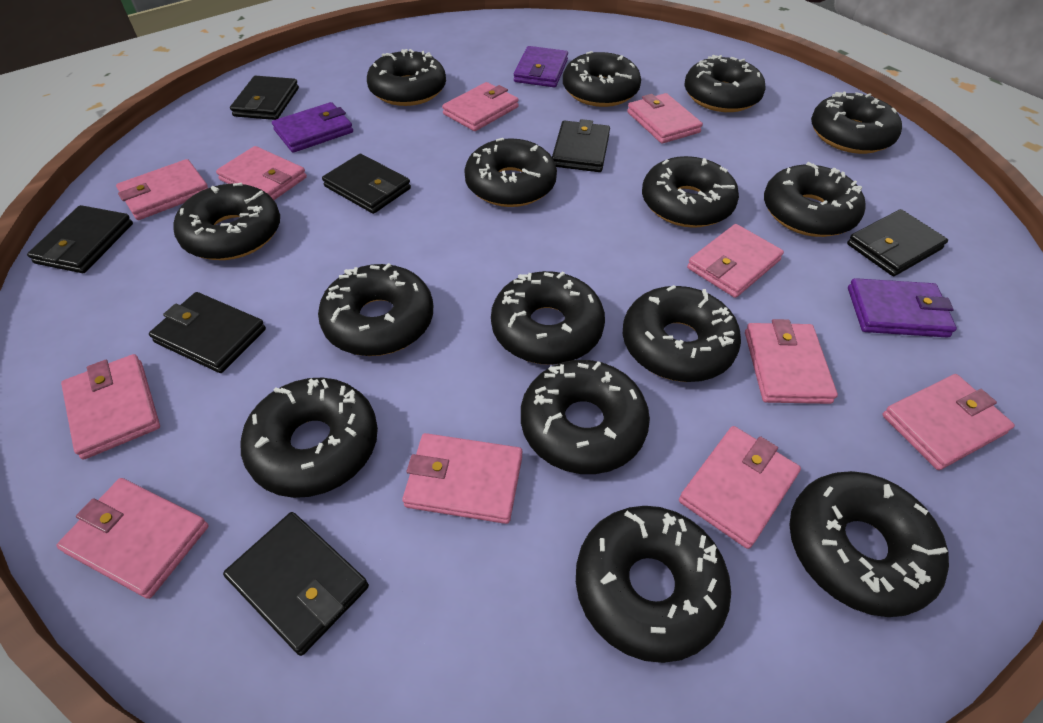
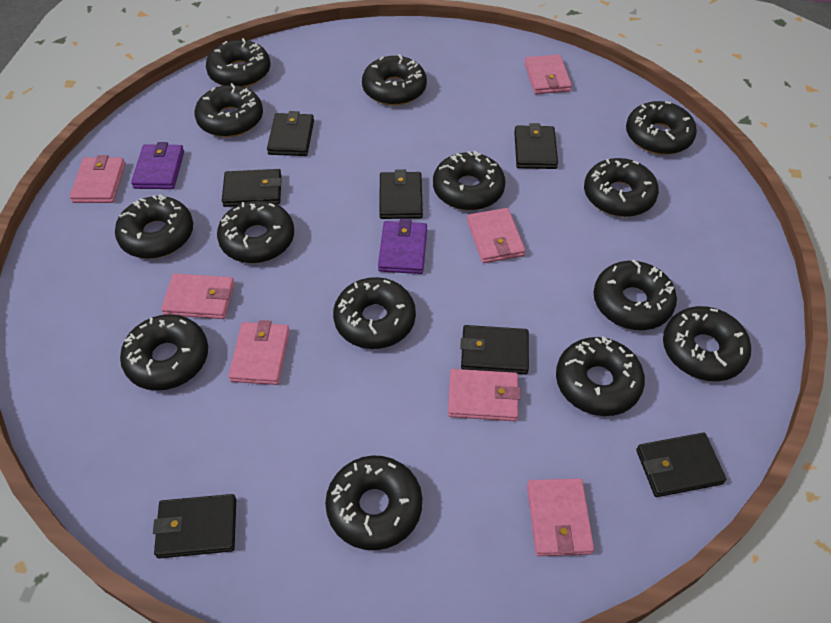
black donut: [173,183,280,260] [240,377,378,498] [318,263,433,356] [367,49,446,106] [464,138,557,207] [491,271,605,365] [521,360,650,474] [563,51,641,107] [576,506,731,663] [623,285,741,382] [642,156,739,228] [684,55,766,112] [764,162,865,237] [789,471,949,617] [811,91,902,154] = 15 -> [115,194,193,259] [120,314,208,391] [195,83,263,137] [206,38,270,87] [217,200,294,263] [325,455,422,550] [333,277,416,349] [362,54,427,105] [433,151,506,210] [556,337,645,416] [584,158,659,217] [594,260,677,330] [626,101,697,155] [663,306,751,381] = 14
pink wallet: [56,478,209,599] [61,354,160,460] [116,159,208,220] [216,146,307,200] [402,433,522,524] [442,82,519,131] [627,93,703,144] [679,426,801,549] [687,224,784,298] [745,319,838,404] [882,374,1015,470] = 11 -> [69,155,126,203] [161,273,235,319] [228,320,290,385] [448,369,521,421] [467,208,525,263] [525,54,572,94] [527,478,594,556] = 7
purple wallet: [272,102,353,153] [514,46,568,87] [848,278,957,338] = 3 -> [131,142,184,189] [378,219,427,274] = 2

